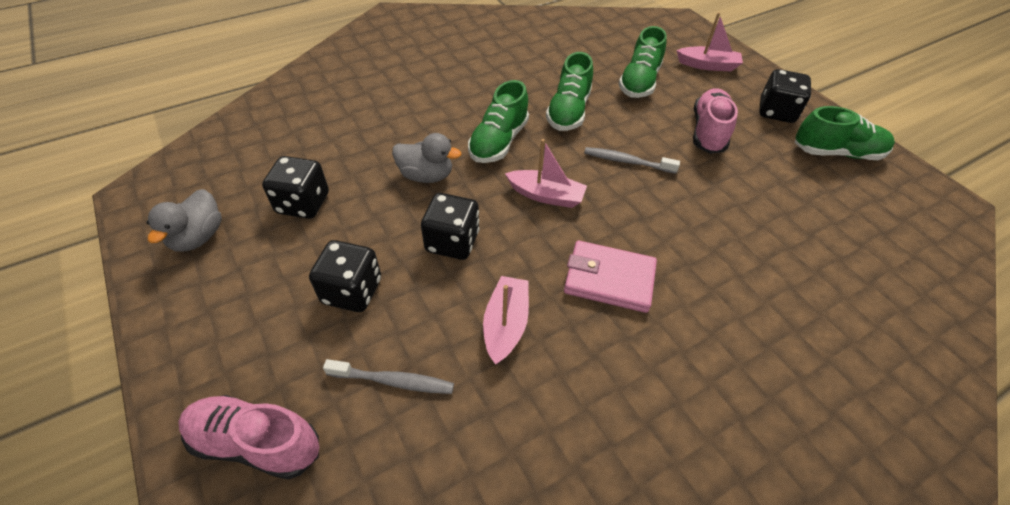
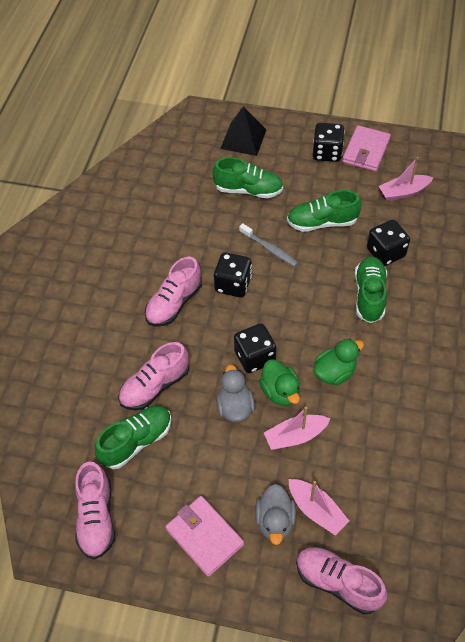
black pyramid: none = 0 -> [220,106,266,156] = 1
green duck: none = 0 -> [259,359,300,406] [313,339,364,385] = 2
grey toothbrush: [323,359,454,394] [584,147,680,174] = 2 -> [239,223,298,267] = 1
pink shoe: [178,395,319,480] [693,88,738,154] = 2 -> [75,462,115,560] [118,342,189,410] [145,257,202,327] [296,546,388,614] = 4
pink wallet: [564,240,657,313] = 1 -> [165,496,244,577] [342,125,391,171] = 2

